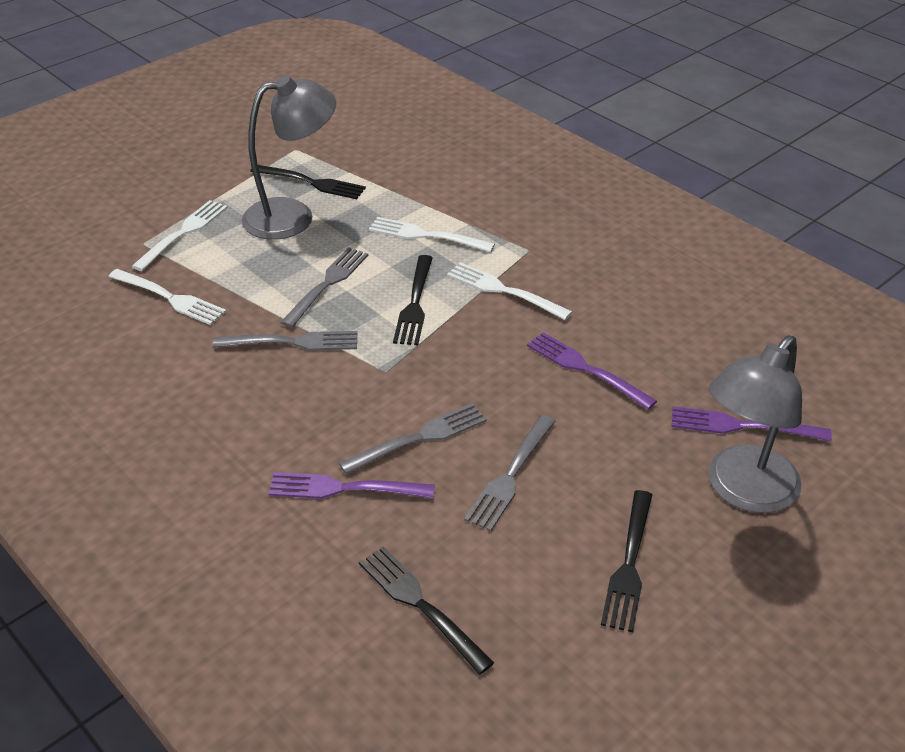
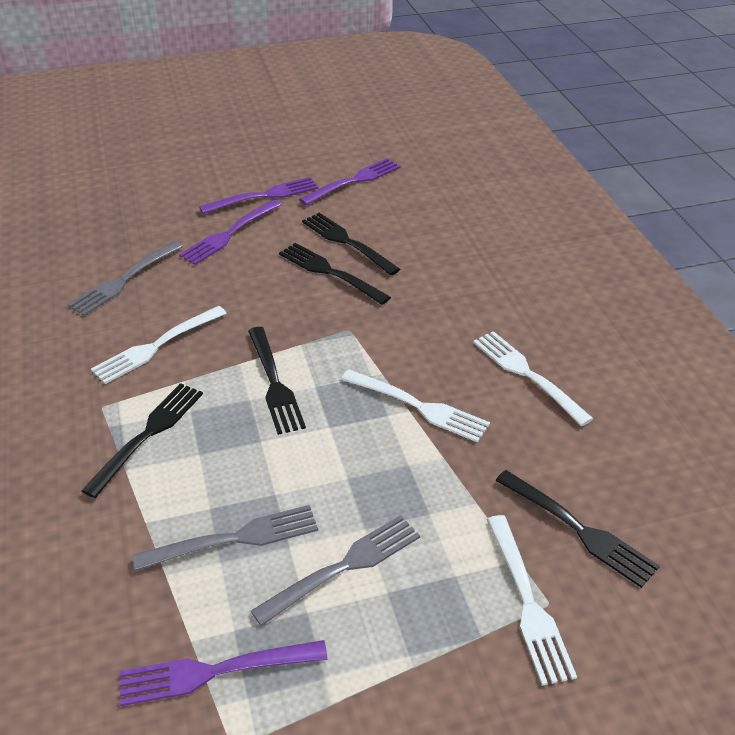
black fork: [250,165,366,199] [359,546,494,674] [393,255,433,345] [601,490,652,632] = 4 -> [81,383,203,498] [248,327,306,435] [279,243,391,305] [302,213,400,276] [495,470,660,588] = 5
grey fork: [212,331,358,351] [280,247,368,328] [339,403,487,474] [464,415,556,531] = 4 -> [68,241,183,316] [132,505,318,571] [251,515,420,626] = 3
grey lamp: [242,75,336,240] [708,335,802,513] = 2 -> none = 0
purple fork: [268,472,435,499] [527,332,657,410] [672,406,832,441] = 3 -> [120,640,328,706] [179,200,282,265] [199,177,318,214] [299,158,401,205] = 4

